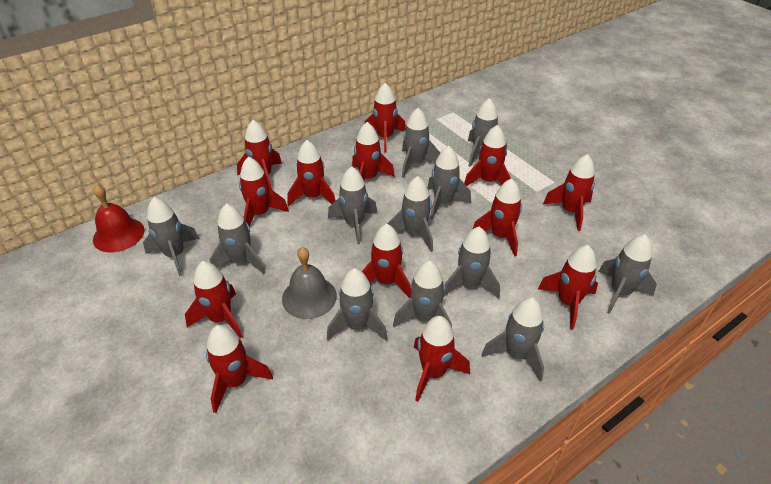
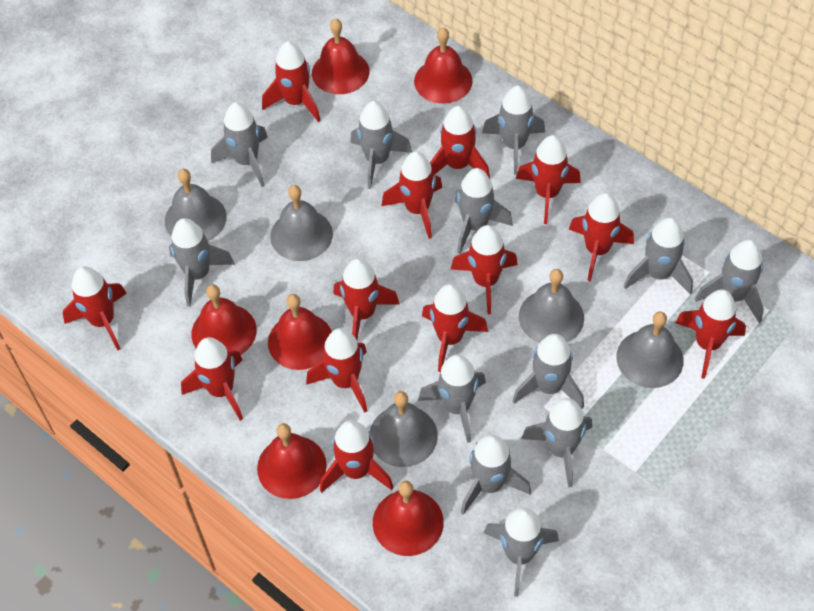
grey bell: [282,247,337,319] = 1 -> [165,169,227,241] [270,185,333,261] [370,391,438,467] [519,269,584,343] [616,311,684,388] = 5
red bell: [93,185,145,252] = 1 -> [191,284,257,355] [257,423,327,499] [268,294,332,370] [312,18,369,94] [373,481,444,556] [414,27,473,104] = 6

